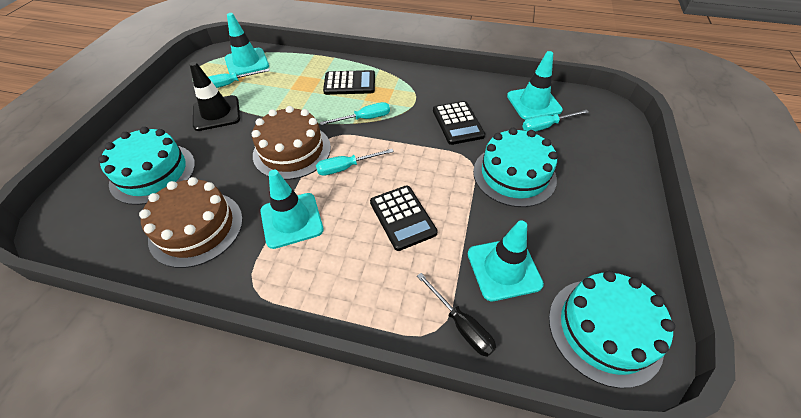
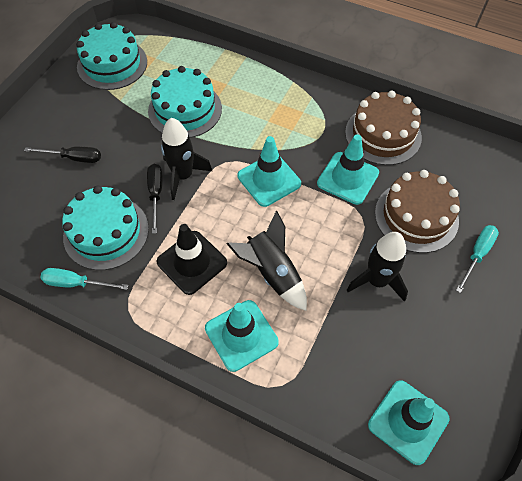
black calculator: [323,70,375,95] [370,185,438,251] [433,101,485,145] = 3 -> none = 0
black rocket: none = 0 -> [161,118,212,200] [227,211,307,311] [347,232,408,302] = 3
black screwdriver: [417,273,496,357] = 1 -> [24,146,101,163] [147,164,162,234] = 2
turquoise screwdriver: [208,69,270,88] [316,149,394,176] [320,102,390,125] [523,110,589,132] = 4 -> [41,268,128,290] [456,225,499,293] = 2

